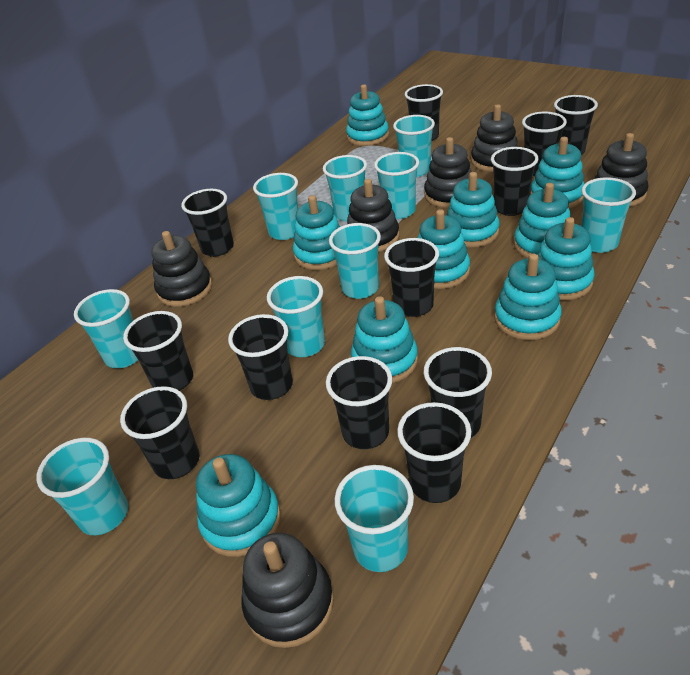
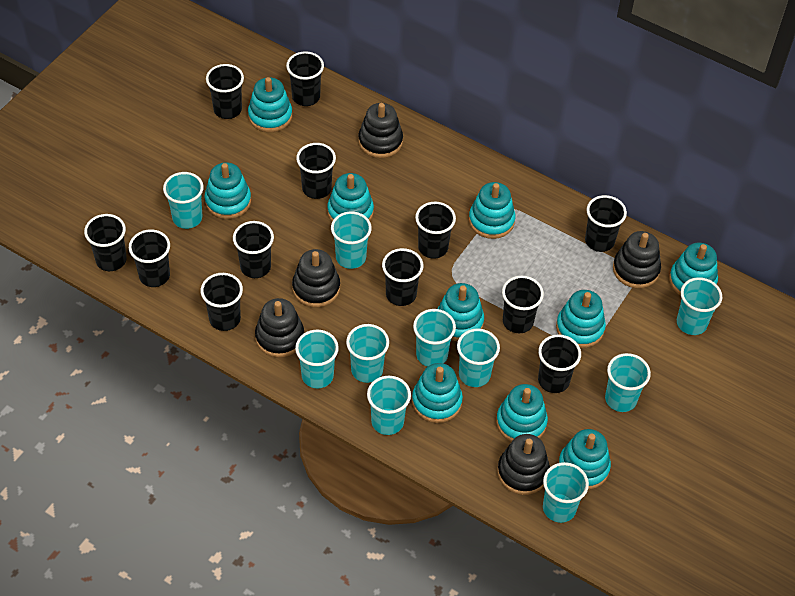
black stacking toy: [151,231,212,307] [241,533,334,648] [347,179,399,252] [424,137,472,208] [471,104,518,172] [594,133,649,207] = 6 -> [255,298,304,357] [292,249,340,307] [358,103,403,158] [497,434,550,495] [613,231,661,288] = 5

